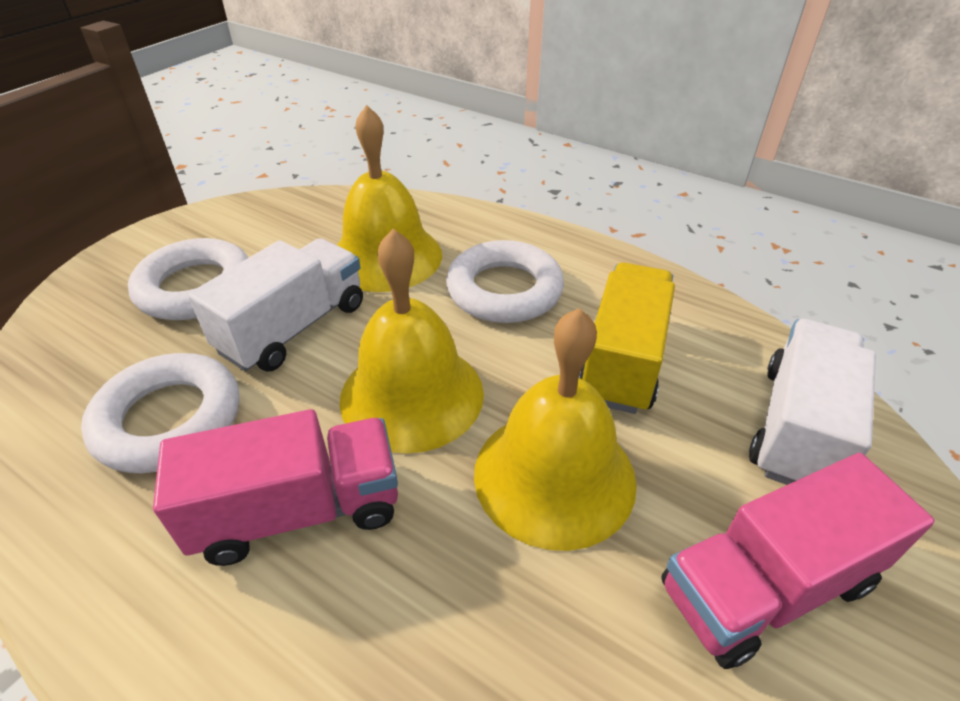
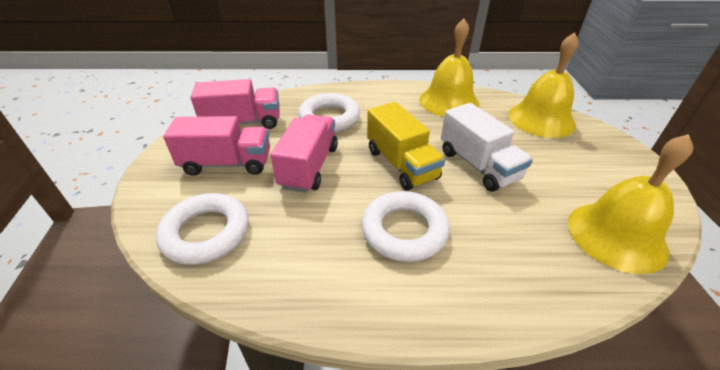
pink truck: [153,409,398,566] [661,453,934,669] = 2 -> [163,116,270,176] [191,79,280,129] [271,114,338,193] = 3
white truck: [188,238,363,372] [749,319,876,485] = 2 -> [441,103,533,192] = 1

